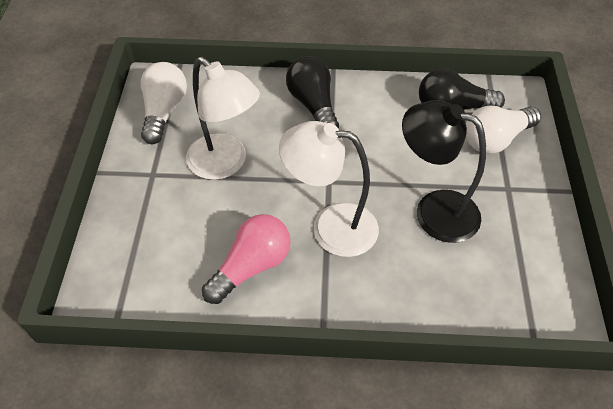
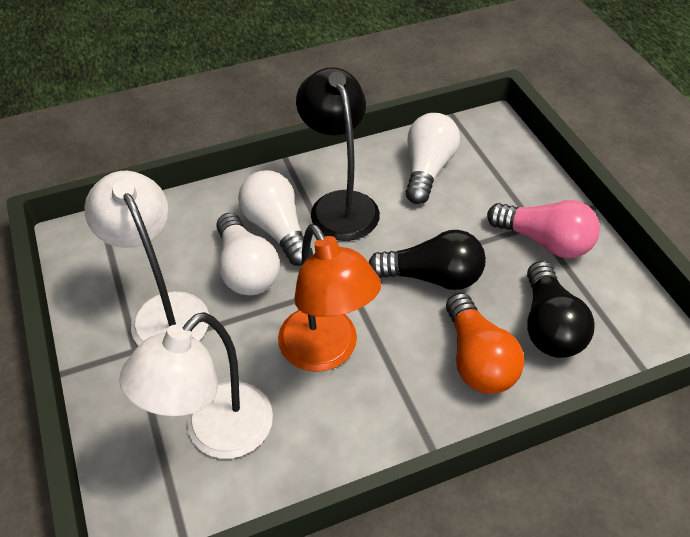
orange lamp: none = 0 -> [278,224,381,372] = 1
orange light bulb: none = 0 -> [446,293,524,394] = 1
white light bulb: [140,62,187,144] [466,106,541,154] = 2 -> [217,213,280,295] [238,170,313,266] [406,113,460,204] = 3

